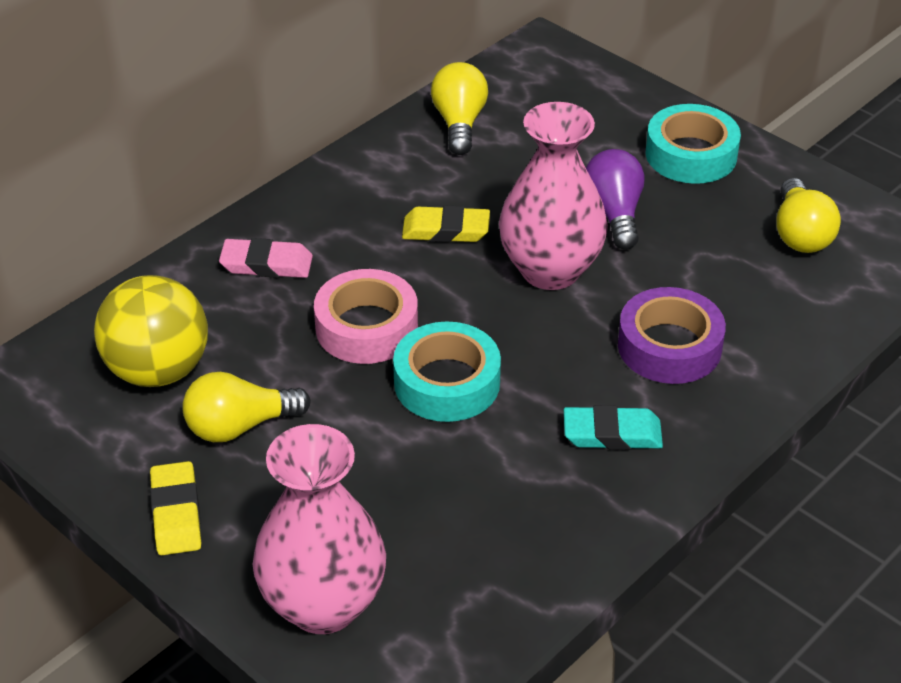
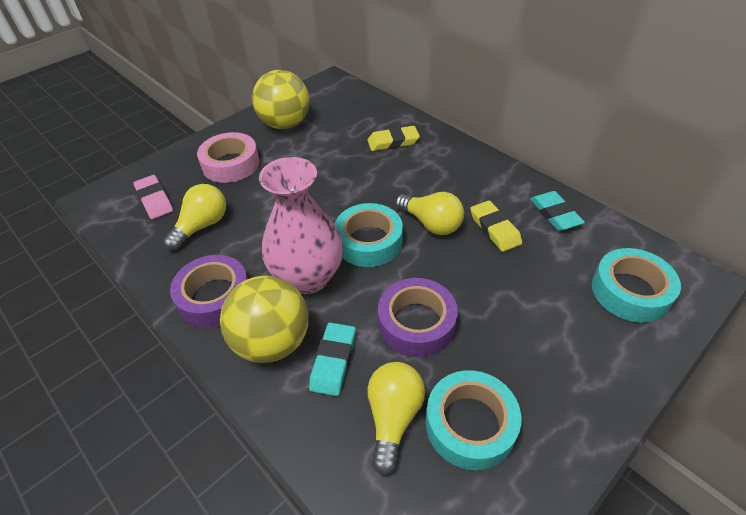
pink vase: [252,424,386,634] [499,102,608,290] = 2 -> [259,157,343,294] = 1
purple light bulb: [586,149,645,250] = 1 -> none = 0
purple tape: [618,287,726,384] = 1 -> [170,255,248,328] [378,278,458,357] = 2
turquoise eraser: [564,405,663,450] = 1 -> [309,323,356,396] [530,191,585,231] = 2
turquoise tape: [393,322,501,422] [646,104,741,184] = 2 -> [335,203,403,267] [426,370,521,470] [592,248,681,322] = 3
yellow ball: [94,275,208,387] = 1 -> [220,276,308,363] [252,70,309,129] = 2

